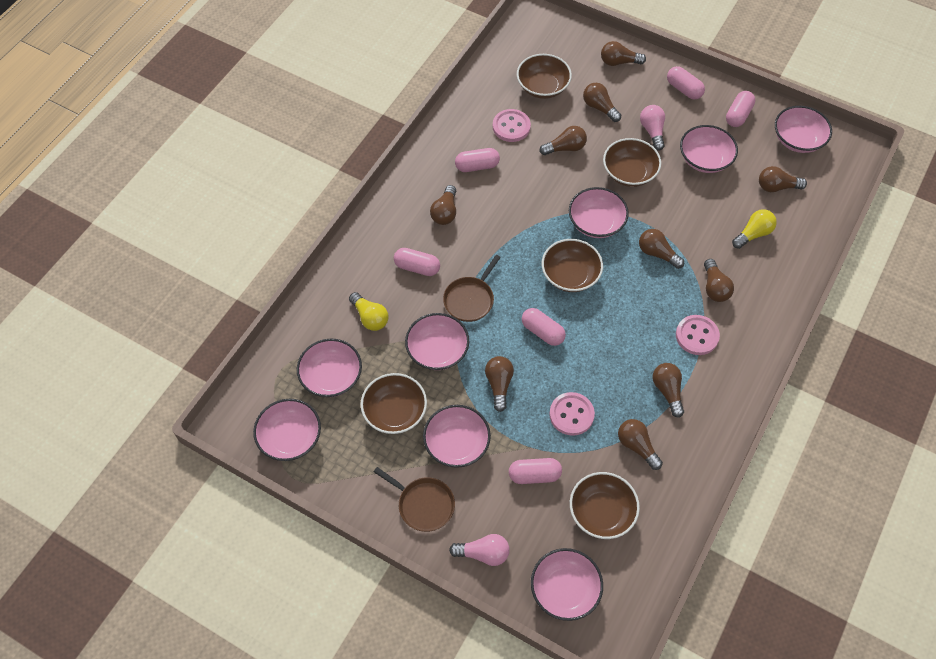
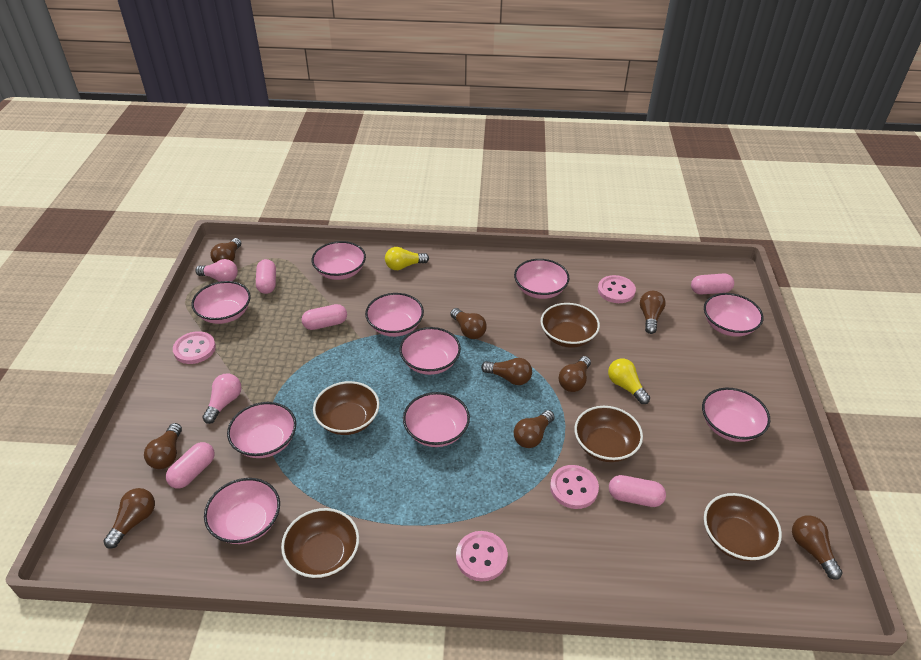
brown light bulb: [430,185,456,225] [485,356,514,412] [540,126,587,155] [583,83,621,122] [601,41,646,66] [618,419,663,470] [639,229,684,269] [653,363,684,418] [704,259,734,302] [759,166,807,192] = 10 -> [103,488,155,549] [144,423,182,469] [210,238,241,263] [450,308,487,339] [481,358,532,385] [514,410,555,448] [559,356,591,392] [640,291,666,334] [792,515,843,580] = 9
brown pan: [374,467,455,532] [443,255,501,322] = 2 -> none = 0
pink bowl: [253,399,321,461] [297,338,362,397] [405,313,469,370] [423,405,491,468] [531,548,603,621] [569,187,629,238] [680,125,738,173] [775,106,832,153] = 8 -> [191,281,251,324] [204,478,280,544] [227,402,296,458] [312,241,366,280] [365,293,424,337] [399,327,461,375] [403,392,470,447] [514,259,570,299] [702,388,770,442] [704,293,763,337] = 10
pink button: [493,109,531,142] [549,392,595,436] [676,315,720,355] = 3 -> [173,331,216,364] [456,531,508,581] [550,465,599,509] [598,275,636,303] = 4
pink capsule: [394,248,440,276] [455,148,500,172] [509,458,562,484] [522,308,566,346] [667,66,705,99] [726,91,755,127] = 6 -> [166,442,215,488] [256,259,276,294] [302,304,347,330] [609,475,666,507] [691,273,734,295] = 5

